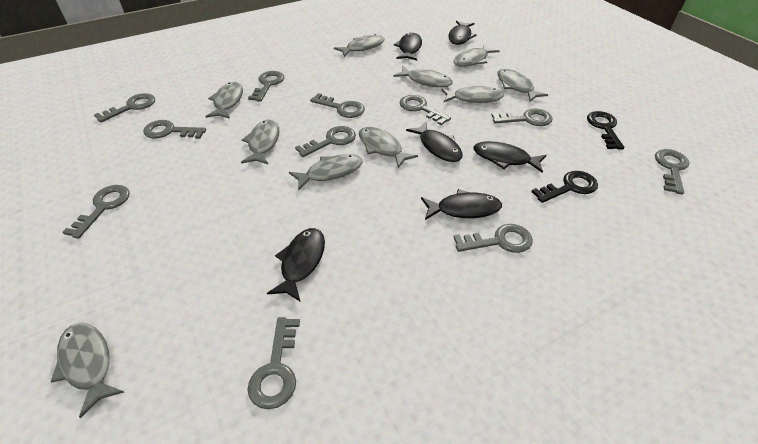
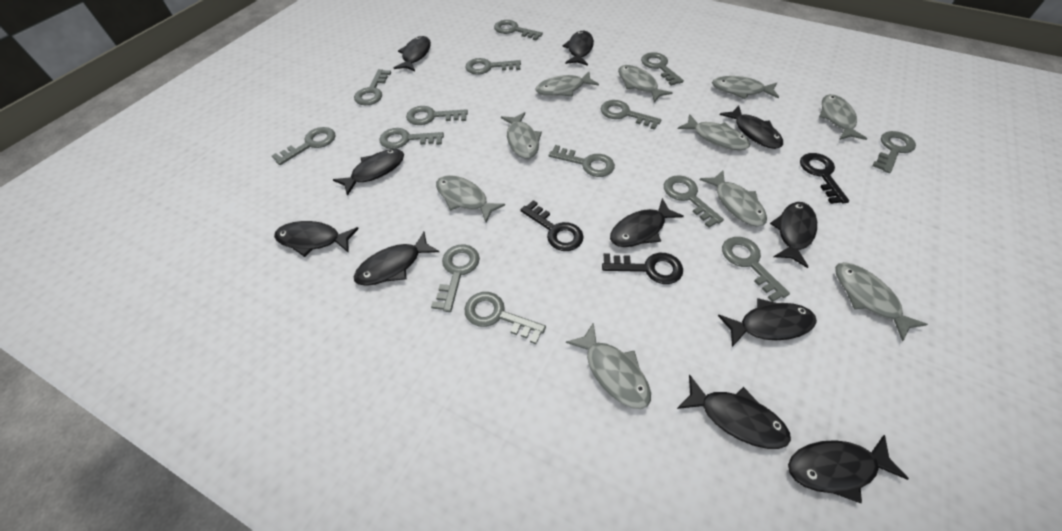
black fish: [267,228,325,302] [394,33,422,61] [406,122,463,162] [421,189,502,220] [448,21,477,45] [473,141,546,173] = 6 -> [274,221,359,257] [333,149,404,196] [354,232,439,286] [394,36,431,71] [562,31,594,66] [610,198,684,247] [677,375,791,449] [718,298,817,347] [719,106,783,149] [770,202,817,268] [788,435,909,503] = 11
black key: [531,171,598,203] [587,111,624,150] = 2 -> [520,200,584,251] [602,253,683,284] [800,153,849,204] = 3
grey key: [63,185,130,239] [94,93,155,123] [143,120,206,139] [247,317,300,409] [248,71,284,102] [295,126,356,157] [310,93,365,118] [400,95,451,125] [453,224,533,253] [491,109,552,126] [655,149,689,195] = 11 -> [272,127,336,165] [354,69,391,105] [379,128,444,149] [406,106,468,125] [431,244,480,312] [464,292,546,344] [465,58,521,75] [494,20,543,40] [549,145,615,177] [601,100,661,130] [641,52,684,86] [664,175,724,228] [722,237,790,302] [872,131,916,173] = 14

